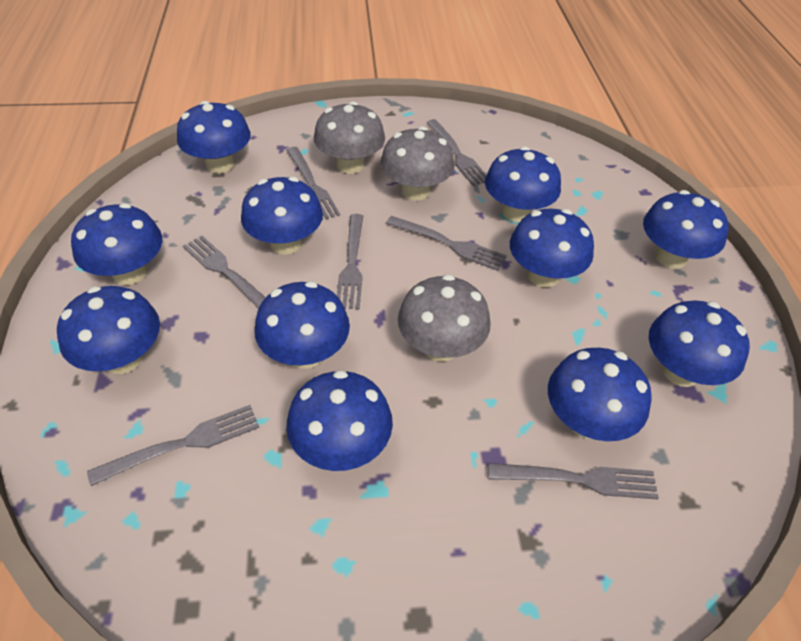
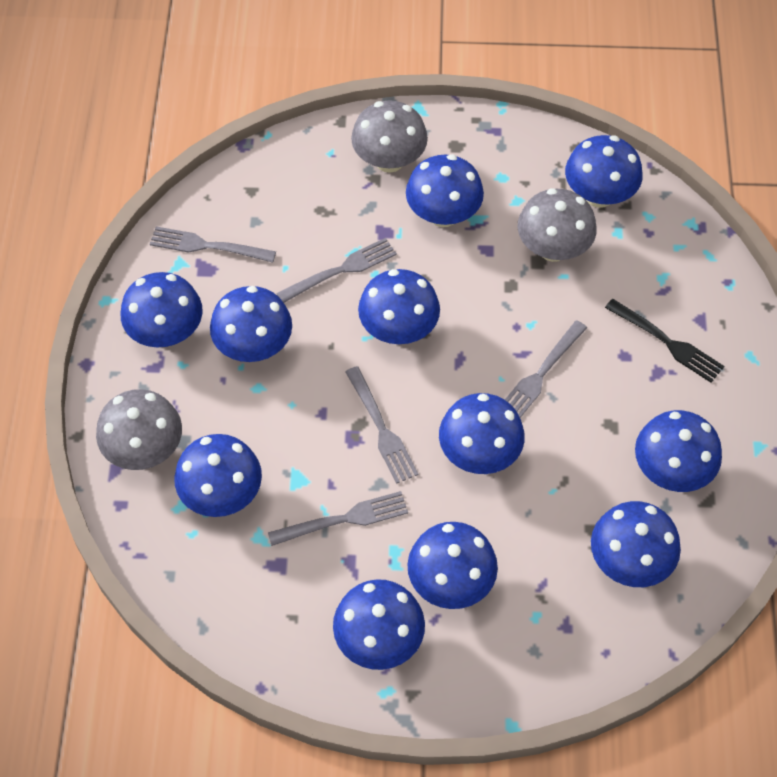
black fork: none = 0 -> [605,299,724,383] = 1
grey fork: [87,405,259,486] [183,236,266,309] [286,147,340,220] [337,214,363,309] [386,216,507,271] [426,119,486,186] [488,463,659,499] = 7 -> [150,226,276,263] [268,491,408,546] [276,238,397,303] [345,366,418,484] [505,320,587,418] = 5

